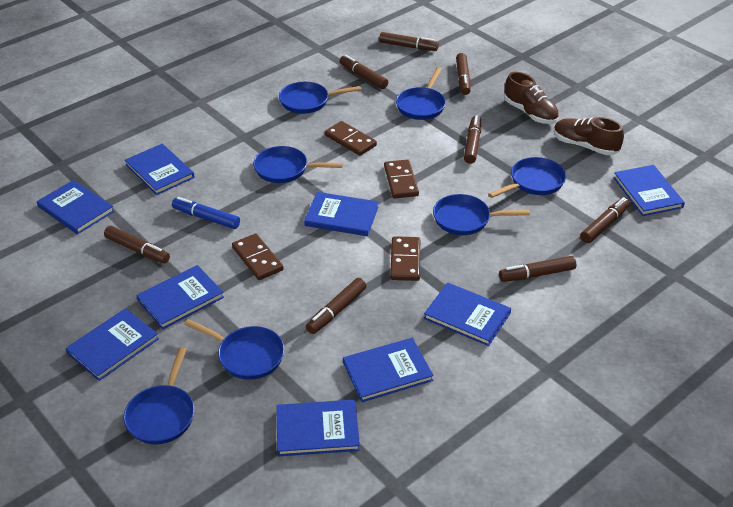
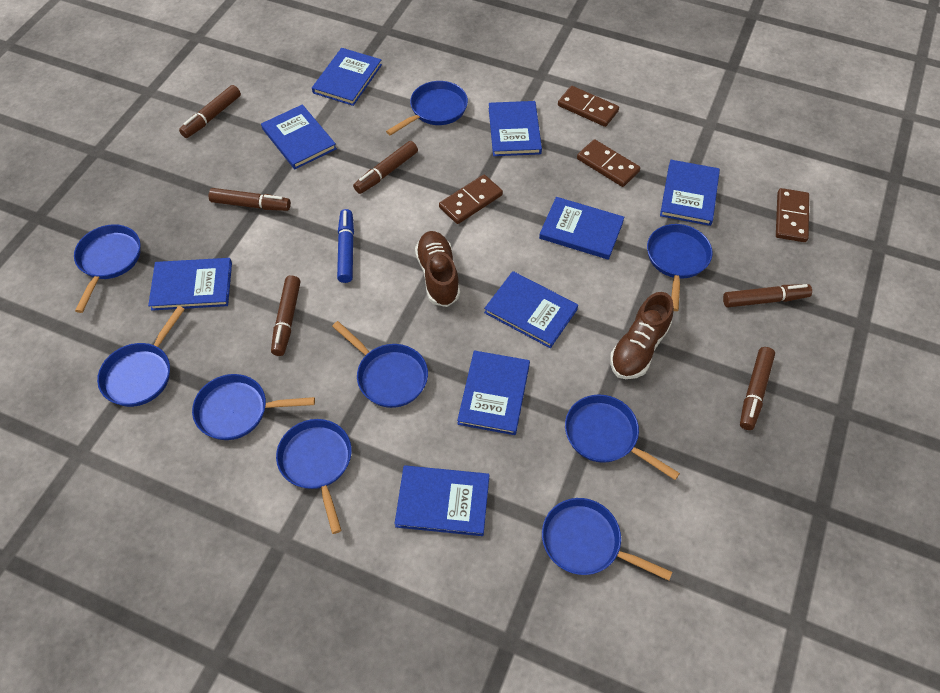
blue pan: [124,347,194,445] [184,319,284,380] [253,146,343,183] [279,82,362,114] [396,67,446,120] [433,194,530,235] [488,157,566,198] = 7 -> [74,224,141,313] [97,306,185,407] [192,374,315,440] [276,419,352,534] [332,321,428,408] [386,81,468,136] [542,498,672,581] [565,395,680,480] [647,224,713,311] = 9
brown marker: [104,226,170,263] [306,278,366,334] [339,55,388,89] [379,32,439,51] [456,53,471,95] [464,115,481,164] [499,256,577,282] [580,197,630,243] = 8 -> [179,85,241,138] [209,188,291,211] [271,275,301,356] [353,141,418,194] [723,284,812,307] [740,347,775,430] = 6

